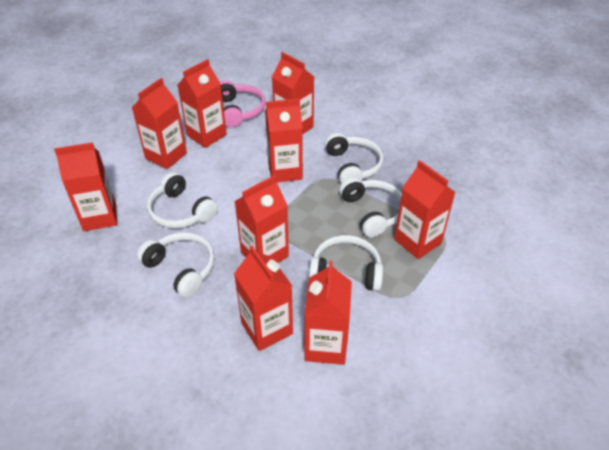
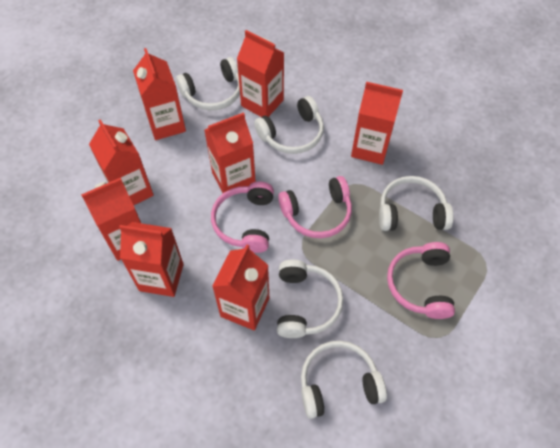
pink headphones: [220,80,265,127] = 1 -> [211,181,274,253] [278,176,352,238] [387,242,455,319] = 3
red carton: [54,142,117,231] [132,78,187,169] [178,59,227,148] [234,175,289,263] [234,246,293,351] [265,98,303,182] [272,52,314,134] [304,261,352,365] [394,160,456,259] = 9 -> [81,178,141,261] [89,119,154,205] [119,222,184,297] [133,48,186,140] [204,112,256,193] [212,244,269,330] [237,30,284,117] [351,82,403,165] = 8

